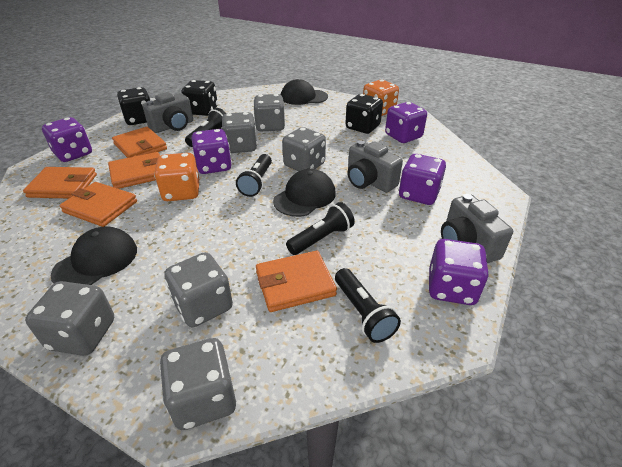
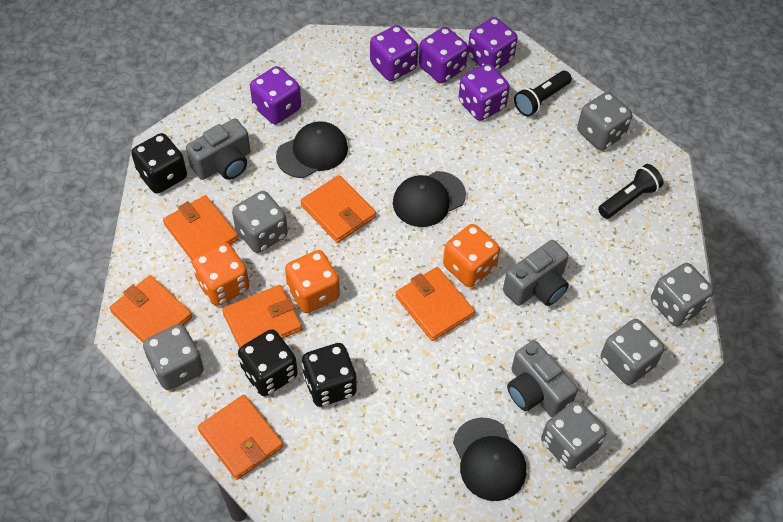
black flashlight: [185,108,226,147] [236,154,272,197] [286,202,355,255] [335,268,401,343] = 4 -> [514,71,572,116] [598,164,664,219] = 2
orange dice: [154,153,199,201] [363,80,399,116] = 2 -> [192,242,249,306] [285,250,340,313] [443,224,500,287] = 3
orange wallet: [23,167,97,198] [59,182,137,227] [108,152,160,189] [112,127,167,158] [256,251,337,312] = 5 -> [110,275,192,343] [163,195,238,260] [198,395,283,480] [222,285,302,348] [300,175,376,243] [396,267,475,341] = 6

